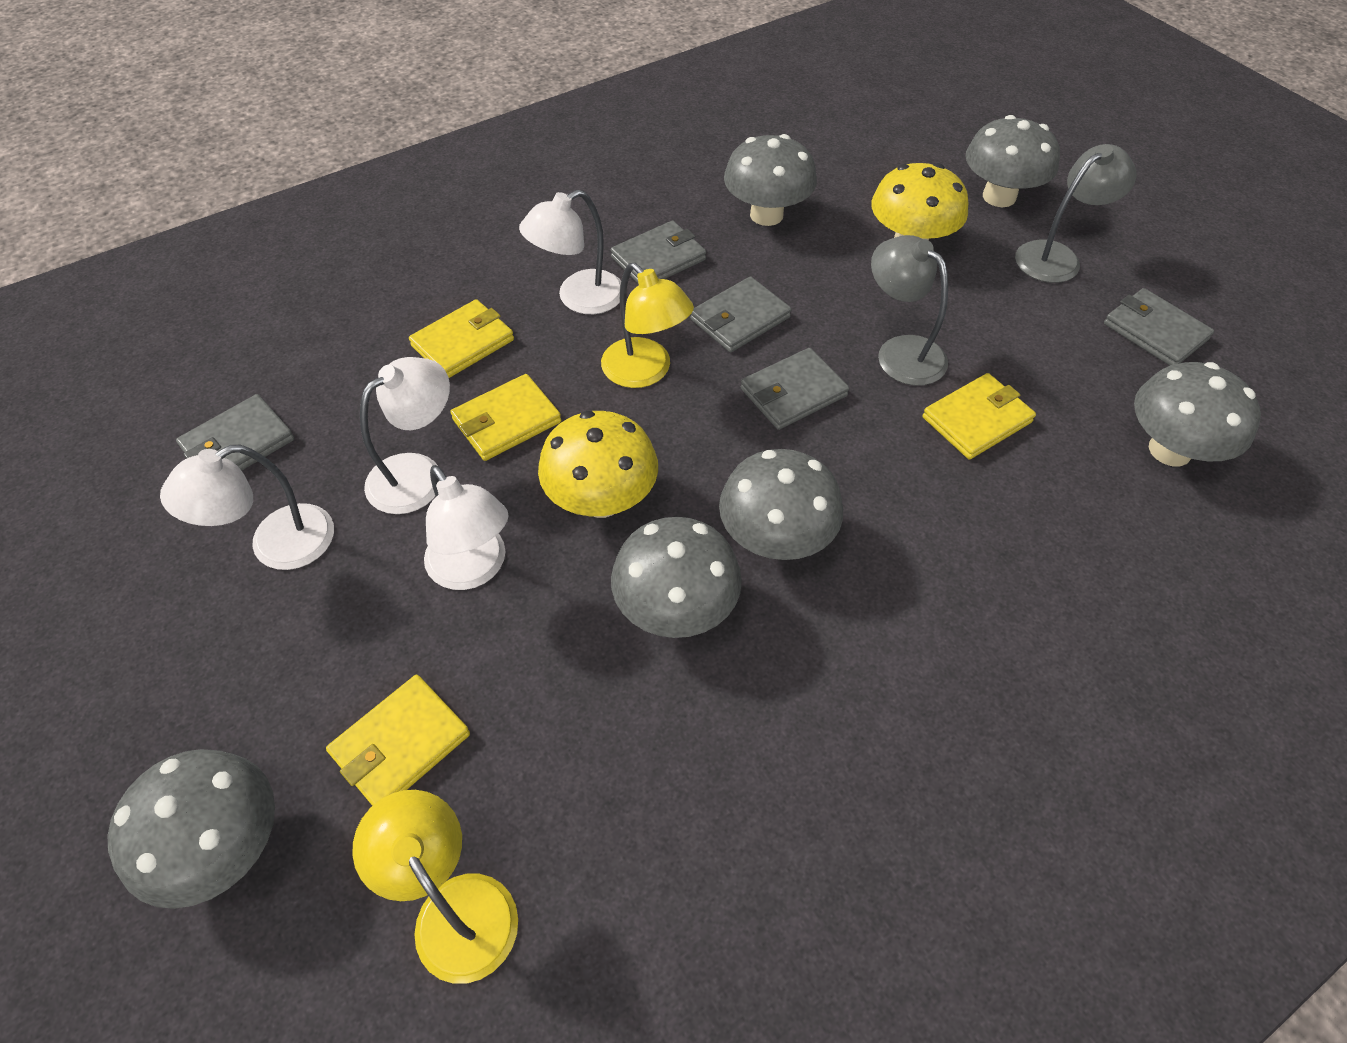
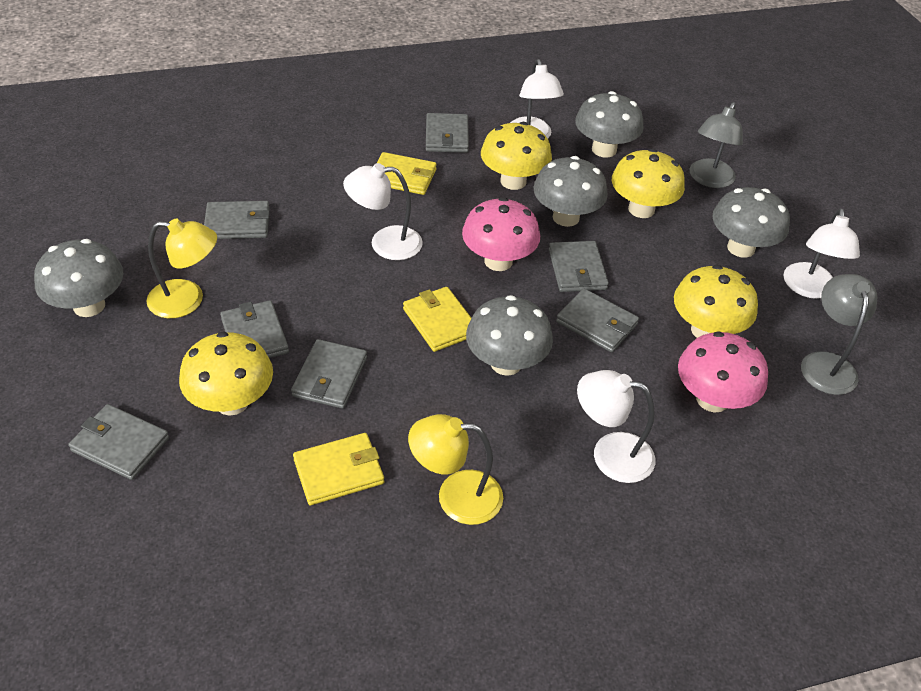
grey mushroom: [108,749,275,909] [611,517,742,638] [719,449,843,560] [724,134,817,226] [965,115,1060,207] [1134,362,1261,466] = 6 -> [34,239,123,317] [466,295,553,376] [534,156,608,227] [575,91,644,158] [712,187,790,258] = 5
grey wallet: [176,394,295,471] [611,221,706,283] [690,276,792,352] [741,348,849,430] [1104,288,1214,366] = 5 -> [68,404,169,480] [204,201,270,239] [220,300,289,358] [291,339,367,409] [426,113,469,153] [549,241,609,292] [556,288,639,352] = 7
pink mushroom: none = 0 -> [462,197,540,271] [678,331,768,413] = 2
yellow mushroom: [538,411,658,518] [871,163,968,240] = 2 -> [179,332,273,416] [481,122,552,190] [612,149,685,218] [674,265,758,338] = 4
yellow wallet: [326,675,470,806] [409,299,514,378] [450,374,561,461] [923,373,1036,459] = 4 -> [293,433,384,505] [377,152,437,195] [403,287,471,352] = 3

